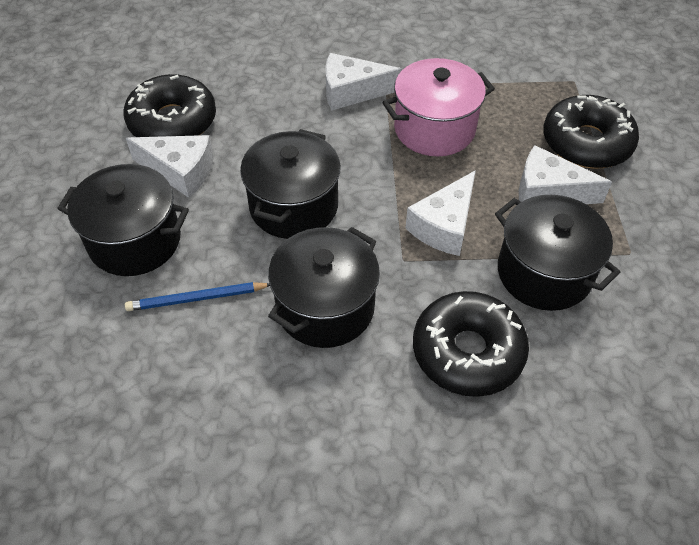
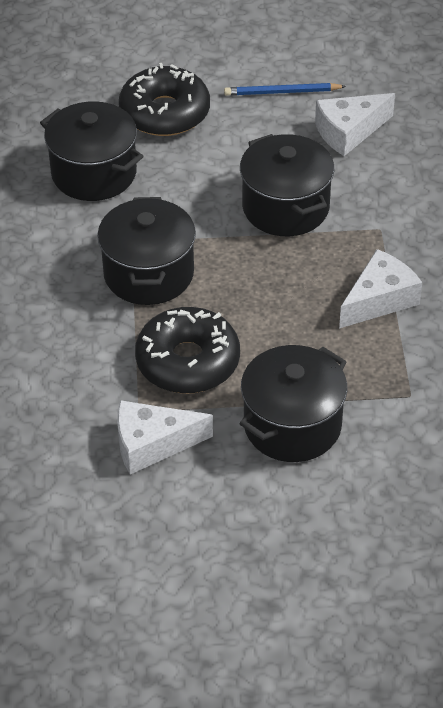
black donut: [123,74,216,137] [413,291,529,397] [543,95,639,169] = 3 -> [119,63,210,136] [135,307,240,394] = 2
pink pot: [382,58,495,156] = 1 -> none = 0
white cheese: [126,135,214,198] [326,53,402,111] [405,170,476,256] [519,145,612,204] = 4 -> [117,400,213,474] [315,93,395,156] [339,249,422,329] = 3

